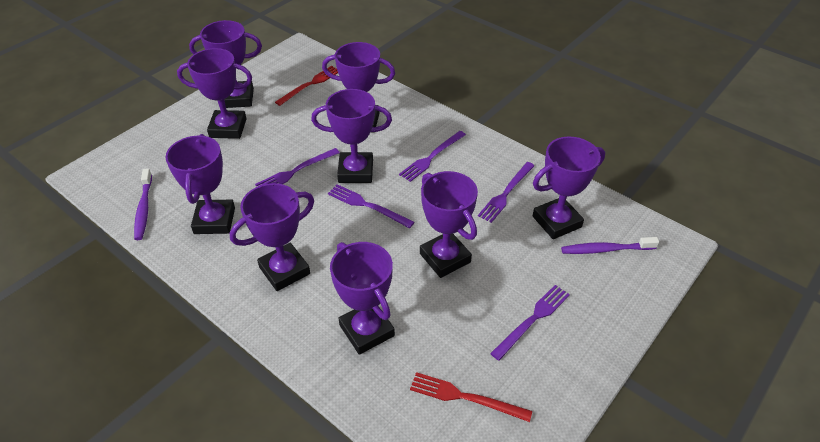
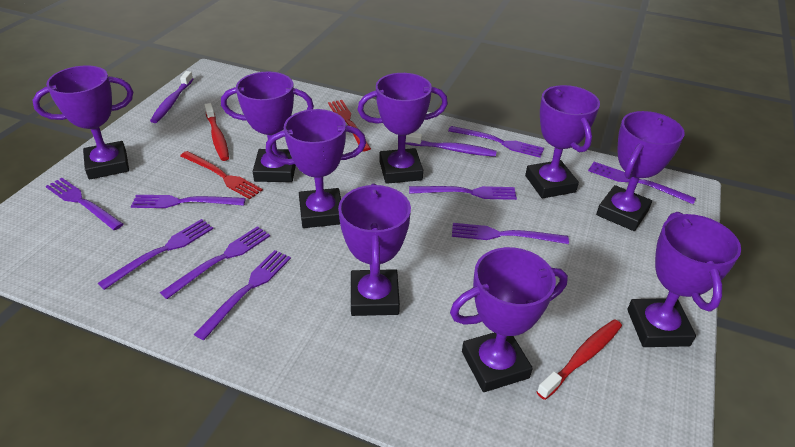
purple fork: [255,148,340,187] [328,184,414,228] [399,131,466,182] [478,162,535,223] [490,285,570,361] = 5 -> [45,178,123,230] [98,219,213,290] [131,195,246,208] [160,226,270,299] [194,250,291,340] [409,186,517,200] [448,126,544,158] [452,223,569,244] [588,162,696,204] = 9
red toothbrush: none = 0 -> [204,103,229,161] [537,319,622,400] = 2

